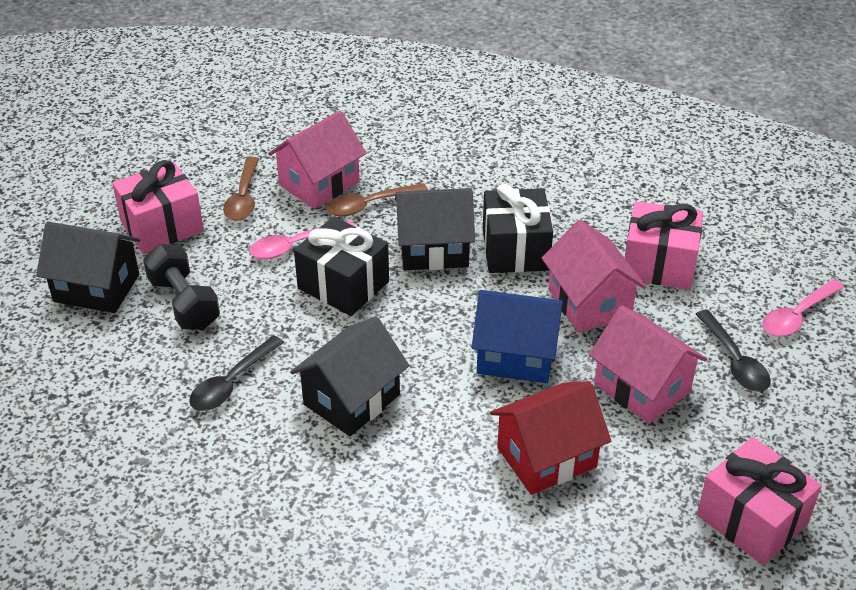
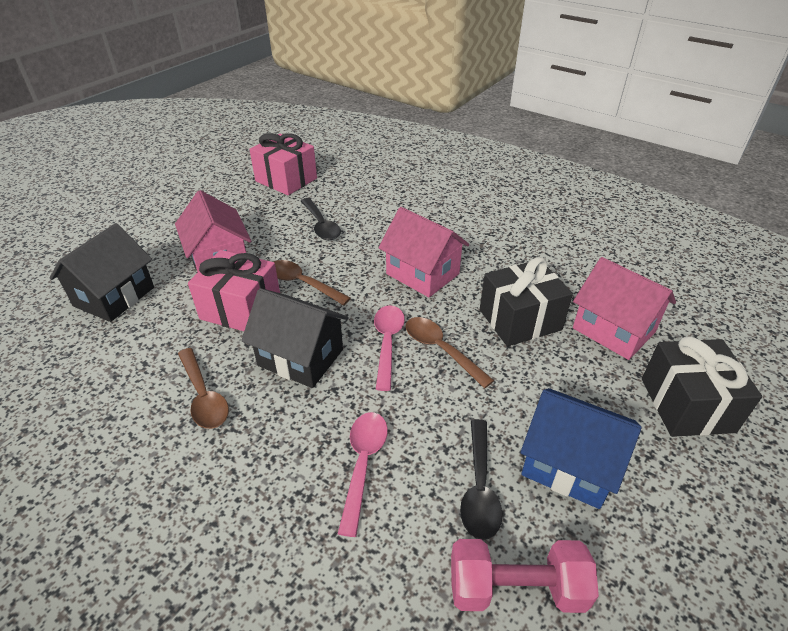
black dumbbell: [143,244,220,330] = 1 -> none = 0
black house: [36,222,140,313] [290,316,409,436] [395,188,475,270] = 3 -> [49,223,154,322] [241,288,349,388] = 2
brown spoon: [223,157,259,221] [326,183,428,217] = 2 -> [178,348,229,429] [273,260,351,305] [405,317,494,388] = 3
pink dumbbell: none = 0 -> [451,539,599,613] = 1
pink gift: [112,160,204,254] [625,201,703,289] [697,437,822,566] = 3 -> [188,250,280,331] [249,133,317,195] = 2
red house: [490,381,611,495] = 1 -> none = 0

